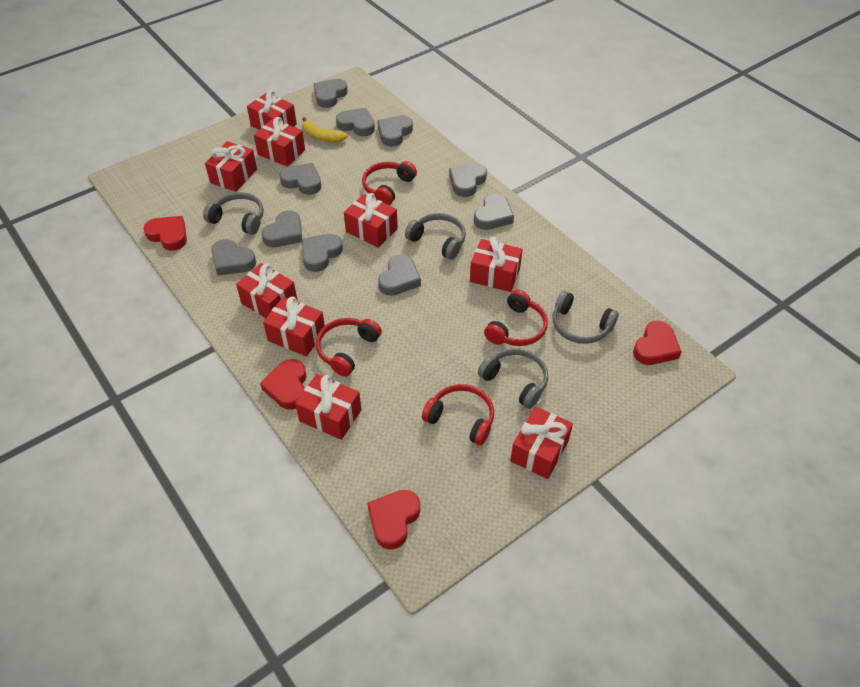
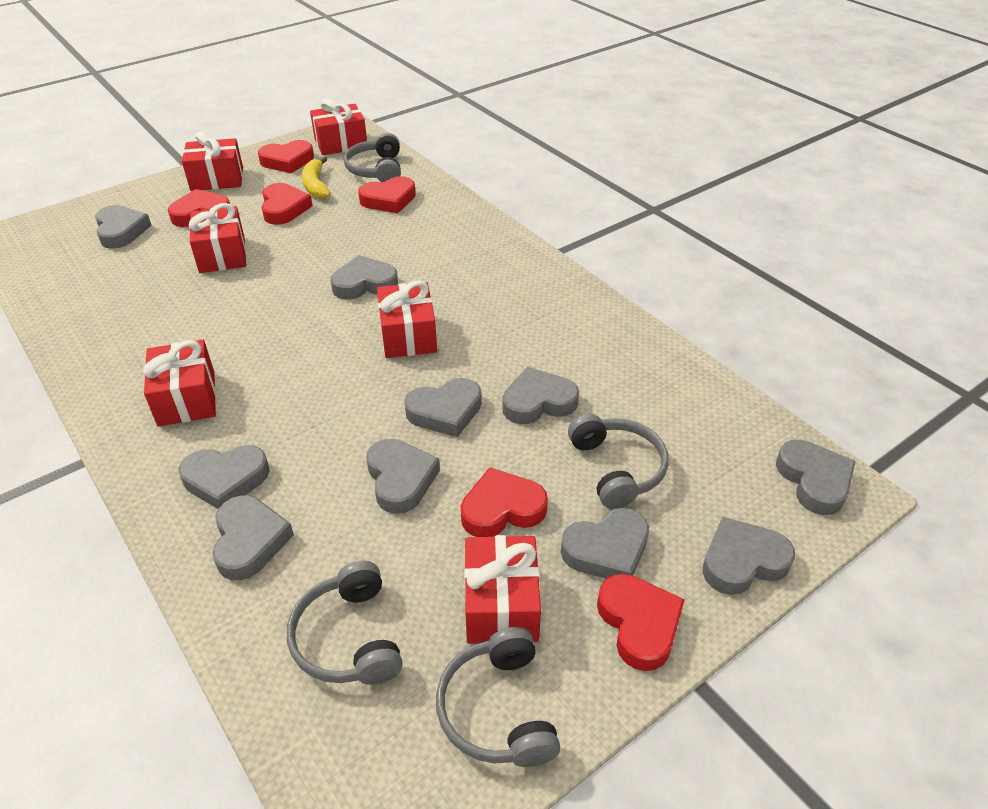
red gift: [205,141,257,192] [236,263,298,318] [247,90,297,130] [254,117,305,167] [263,296,325,356] [295,374,361,440] [344,193,398,248] [470,237,523,292] [510,406,573,479] = 9 -> [143,340,216,427] [182,132,243,191] [189,203,246,273] [310,99,367,155] [377,281,437,358] [464,535,541,644] = 6
red headphones: [316,318,382,377] [362,161,417,205] [422,384,494,446] [484,290,548,346] = 4 -> none = 0
red heart: [143,216,187,251] [260,359,307,410] [367,490,420,549] [633,321,682,365] = 4 -> [168,189,230,227] [258,140,314,173] [262,183,313,225] [358,176,416,213] [461,467,548,537] [597,574,685,671] = 6

